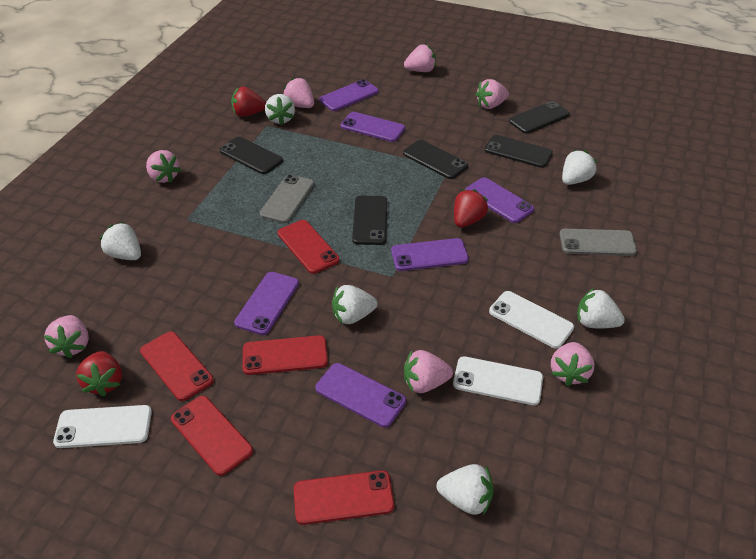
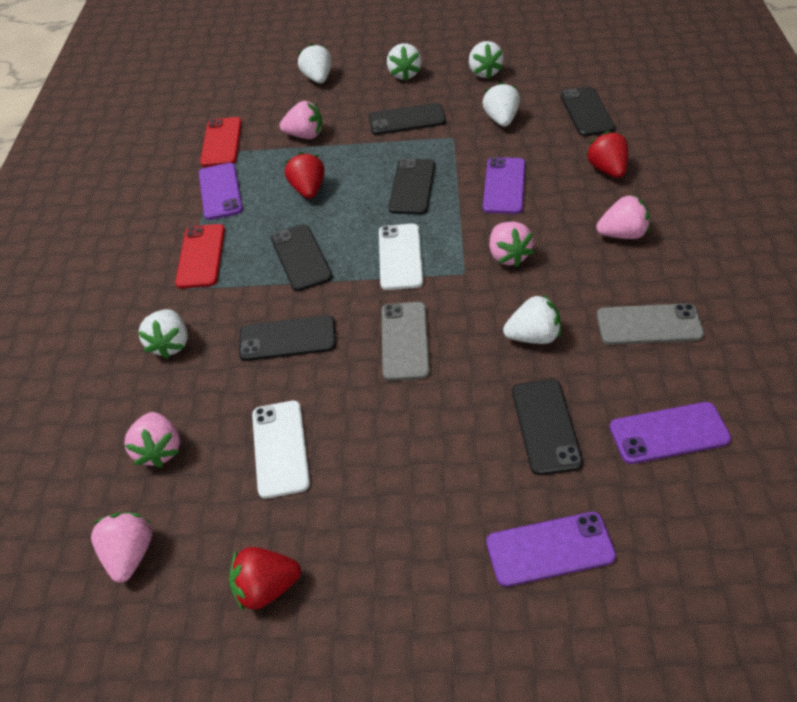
black phone: [220,137,283,174] [352,196,387,245] [403,140,468,179] [485,135,553,168] [509,101,570,134] = 5 -> [239,315,336,361] [271,224,333,291] [369,103,446,135] [389,158,435,215] [512,379,583,475] [561,87,615,136] = 6
pink strawberry: [44,315,89,358] [146,150,181,183] [284,78,314,108] [404,44,436,72] [404,350,453,393] [475,79,509,109] [551,342,595,386] = 7 -> [91,512,152,582] [124,412,180,468] [280,101,323,139] [490,222,534,267] [596,195,650,239] = 5
purple phone: [234,272,299,335] [315,363,406,428] [319,79,379,111] [341,112,405,142] [391,238,469,271] [465,177,534,223] = 6 -> [199,163,243,220] [483,157,525,214] [486,512,616,587] [609,402,731,464] = 4
red phone: [140,331,214,401] [171,396,253,476] [243,335,328,375] [277,220,340,274] [294,470,394,525] = 5 -> [175,224,225,289] [200,117,242,167] = 2
white phone: [53,405,152,448] [453,356,543,405] [489,291,574,349] = 3 -> [252,401,310,499] [379,224,423,290] = 2

